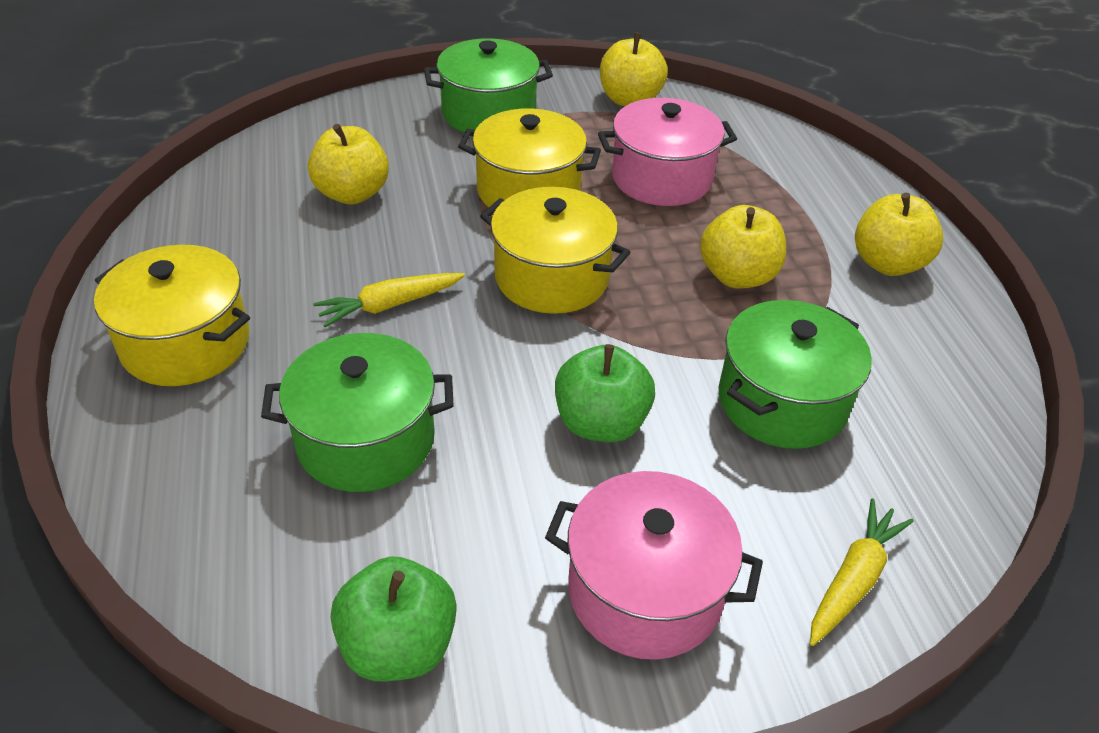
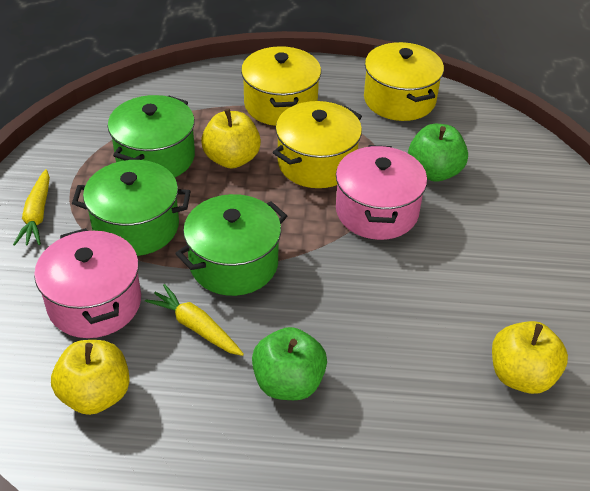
yellow apple: [308,124,389,204] [600,32,668,106] [700,205,786,288] [855,193,943,276] = 4 -> [51,340,130,415] [201,109,261,169] [492,321,568,394] = 3

